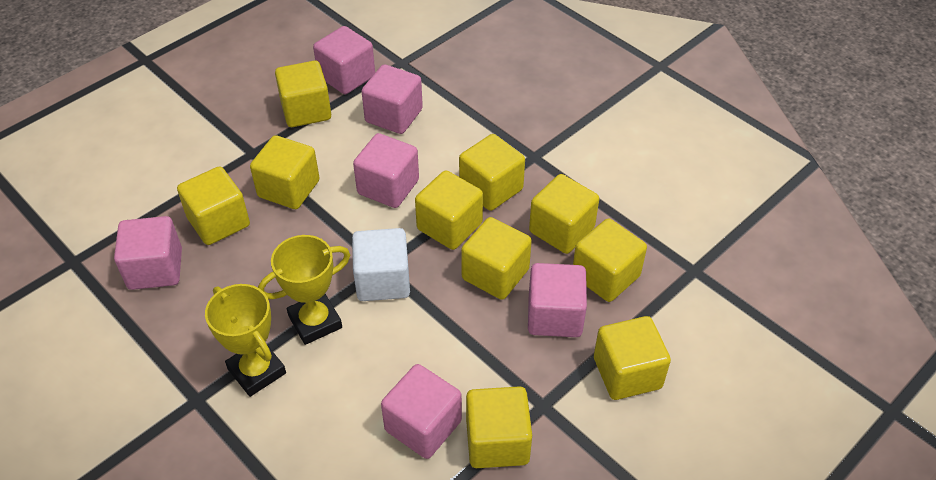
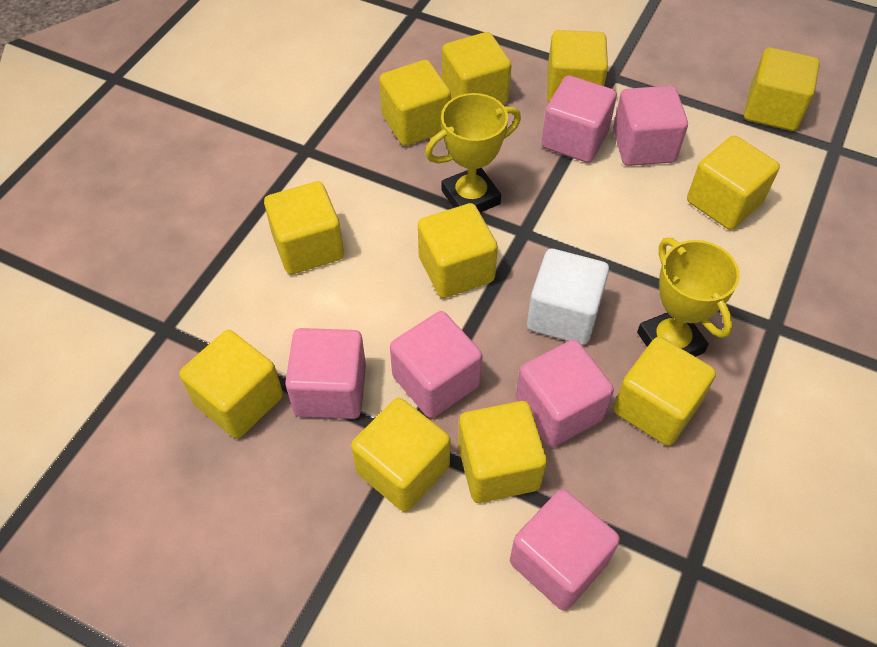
yellow cube: [177,166,250,245] [250,135,320,209] [275,61,331,127] [415,170,483,250] [459,134,525,211] [461,217,532,300] [466,386,532,468] [529,174,599,254] [573,218,647,302] [594,316,671,400] = 10 -> [179,330,283,439] [264,181,344,274] [351,398,450,512] [379,60,451,146] [418,203,498,298] [442,32,512,104] [458,401,547,503] [547,30,608,102] [613,337,716,446] [687,135,780,230] [744,47,820,131] = 11

